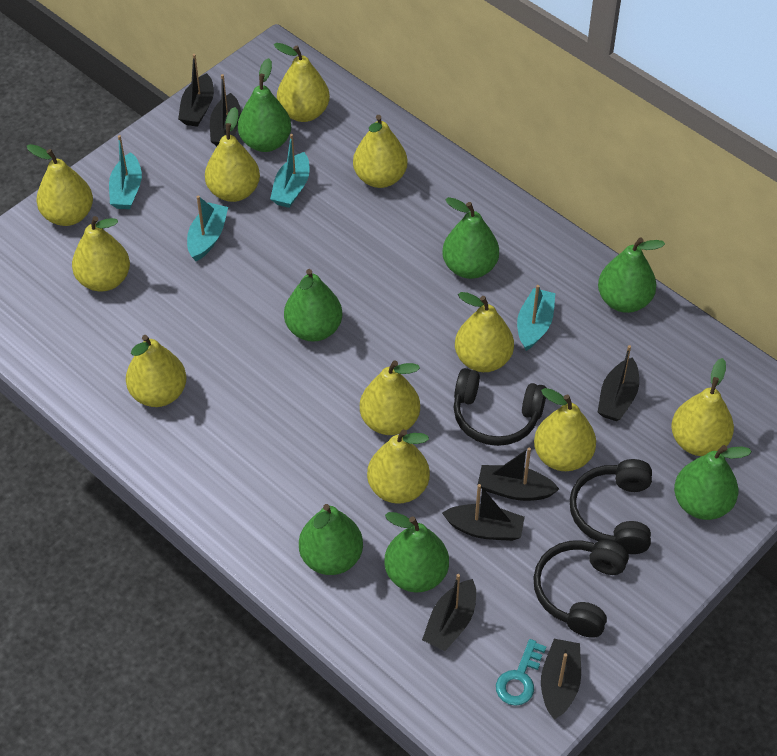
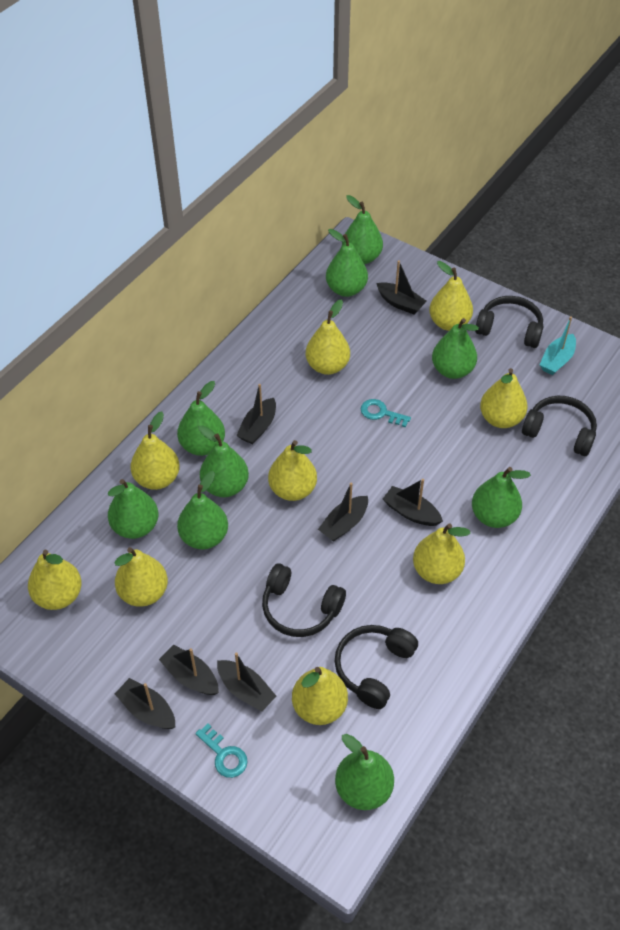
black headphones: [454,368,547,446] [533,540,629,638] [569,459,652,554] = 3 -> [262,563,346,637] [335,625,418,709] [475,296,543,348] [522,396,597,456] = 4
green pear: [238,58,291,152] [284,269,342,342] [299,504,363,575] [384,512,449,592] [442,197,499,279] [598,237,665,313] [674,445,752,520] = 7 -> [108,479,159,539] [177,381,225,456] [177,471,228,549] [199,425,249,497] [326,229,368,297] [335,734,394,810] [342,195,383,264] [432,318,479,379] [472,467,531,528] = 9
turquoise boat: [109,135,142,209] [187,196,228,261] [270,134,310,208] [517,285,556,351] = 4 -> [539,316,576,375] = 1
turquoise key: [496,639,546,706] = 1 -> [195,723,248,778] [361,399,411,428] = 2
yellow pear: [27,144,93,226] [72,216,130,291] [126,335,186,407] [205,107,260,202] [274,43,330,122] [353,115,408,188] [360,361,420,435] [367,429,430,504] [455,292,514,372] [534,388,596,471] [671,358,734,456] = 11 -> [28,550,82,610] [114,547,168,607] [131,412,180,490] [268,440,317,501] [292,667,348,725] [306,299,350,375] [413,523,471,584] [429,261,473,331] [480,368,528,428] = 9

